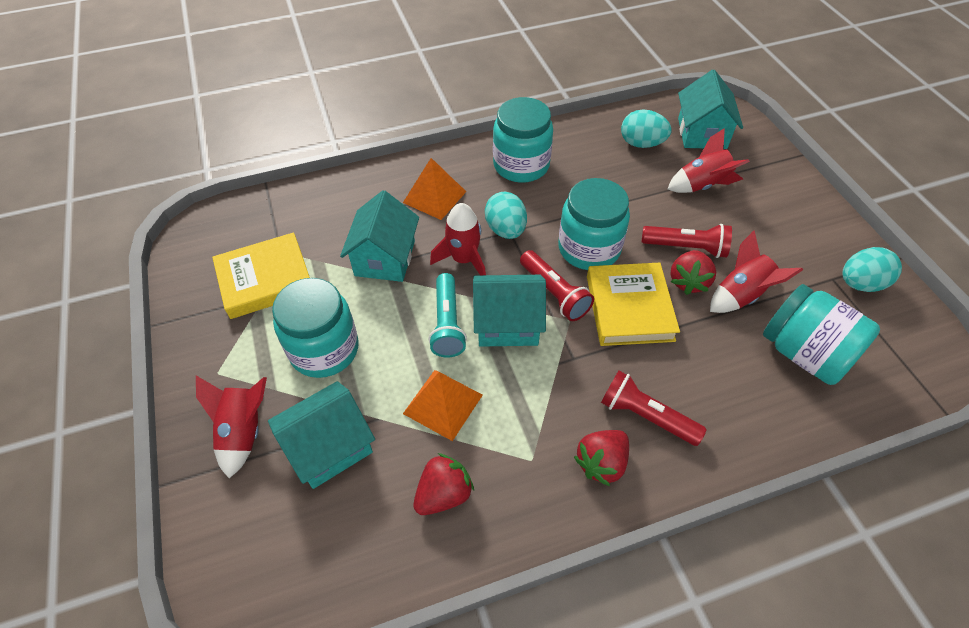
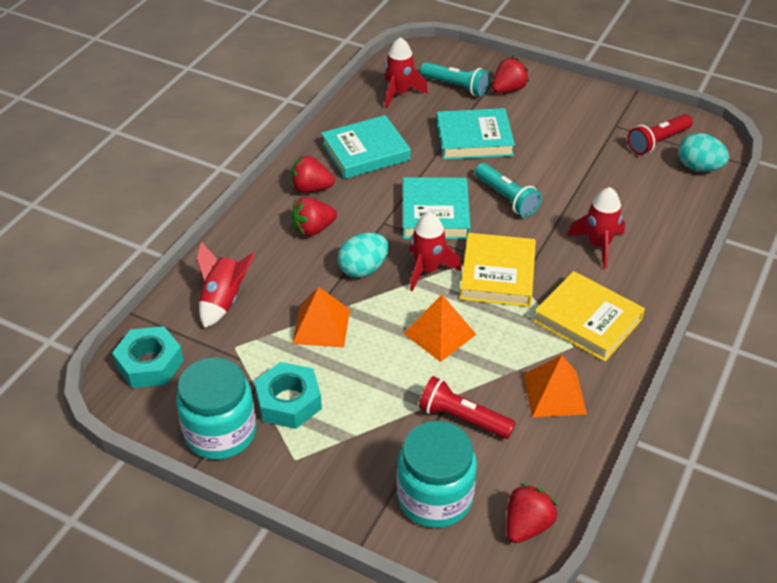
orange pyramid: [403,158,466,220] [403,370,483,441] = 2 -> [292,287,350,348] [403,295,477,362] [523,355,587,417] = 3
red flashlight: [520,250,594,321] [601,371,707,446] [642,224,732,258] = 3 -> [419,376,516,439] [628,114,693,155] = 2
red strawberry: [414,453,474,515] [574,430,629,486] [670,250,716,295] = 3 -> [291,156,335,193] [291,197,337,237] [492,58,529,93] [506,483,558,543] = 4
turquoise book: none = 0 -> [321,115,411,179] [403,177,471,239] [436,108,515,160] = 3
turquoise egg: [485,192,527,239] [621,109,672,148] [843,247,902,292] = 3 -> [338,233,389,278] [678,133,729,172] = 2
turquoise flashlight: [429,273,467,358] = 1 -> [420,62,489,96] [475,163,542,217] = 2
turquoise house: [268,381,375,489] [340,190,419,282] [473,275,546,347] [678,70,743,149] = 4 -> none = 0
turquoise jar: [272,278,359,378] [493,97,553,183] [558,178,630,270] [763,284,880,385] = 4 -> [176,358,256,460] [397,421,477,528] = 2
turquoise nut: none = 0 -> [112,326,184,388] [254,362,322,429] = 2

